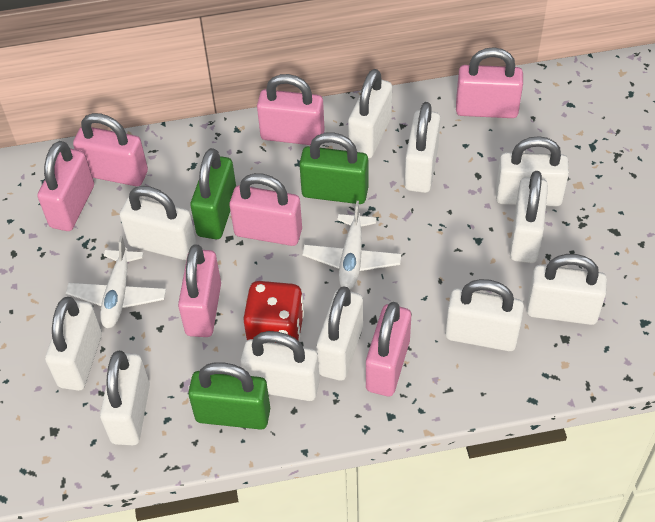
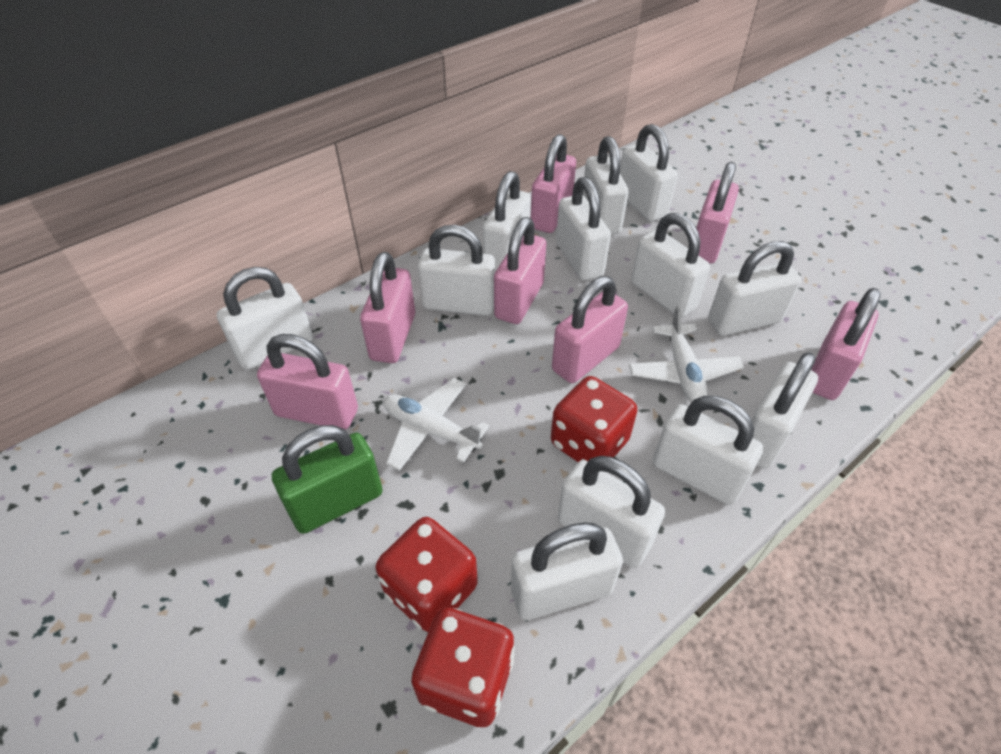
green padlock: [188,362,270,430] [190,148,236,239] [299,132,368,204] = 3 -> [272,425,383,534] = 1
red dice: [243,281,304,341] = 1 -> [375,517,478,632] [411,608,515,727] [551,376,637,462] = 3
white padlock: [45,297,102,391] [100,351,150,445] [120,186,196,260] [241,331,320,401] [316,286,363,381] [348,69,392,158] [404,102,441,193] [445,279,524,351] [496,136,569,206] [510,171,548,263] [527,254,607,325] = 11 -> [217,267,313,370] [418,225,495,316] [483,171,531,272] [511,522,623,620] [556,177,611,281] [558,456,665,568] [583,136,629,234] [620,124,678,222] [631,213,710,317] [653,396,763,505] [708,241,801,336] [751,352,818,469] = 12

